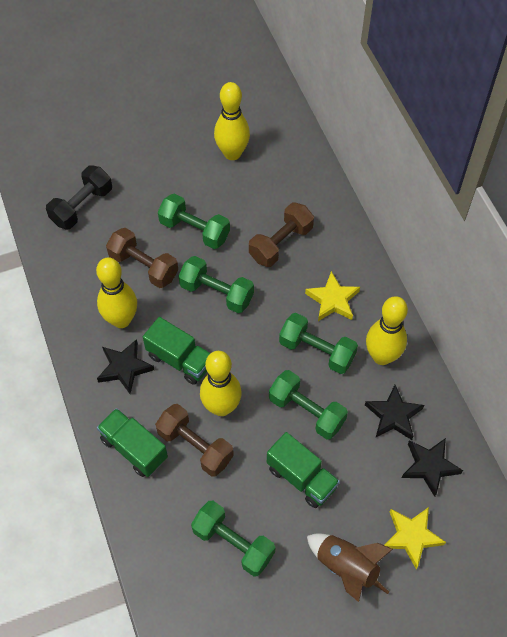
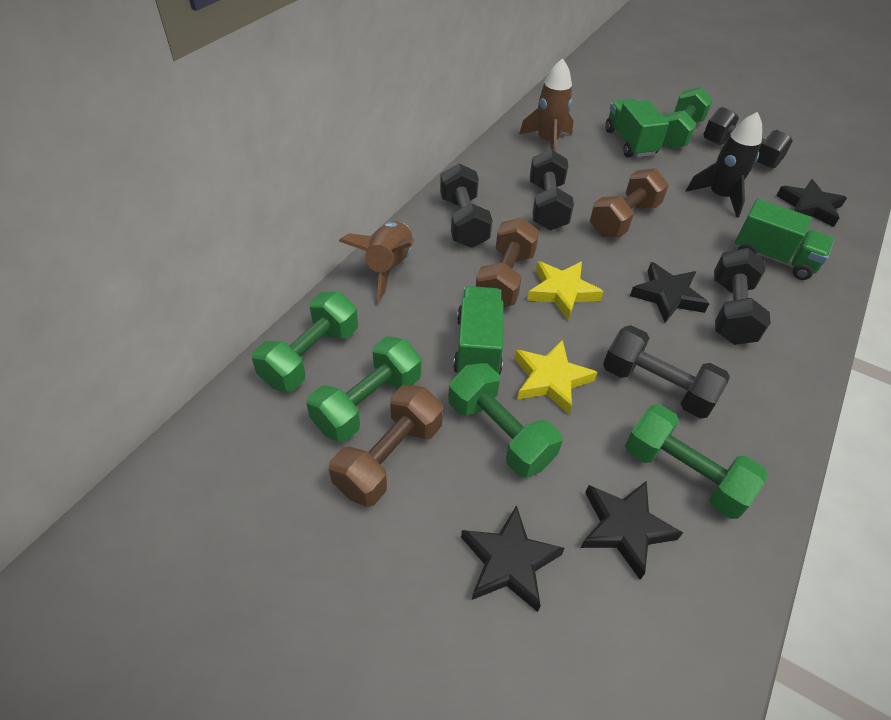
black dumbbell: [46,165,112,230] = 1 -> [440,163,492,248] [530,149,574,230] [603,325,730,419] [703,107,793,169] [714,248,771,345] = 5
black rocket: none = 0 -> [686,112,762,217] = 1
black star: [97,339,154,394] [365,385,424,440] [402,438,463,497] = 3 -> [461,505,565,612] [581,481,683,580] [630,262,710,323] [776,179,847,227] = 4
brown rocket: [307,533,393,602] = 1 -> [339,221,414,301] [519,58,573,151] = 2
yellow bowling pin: [96,257,137,328] [200,351,242,416] [214,82,250,160] [366,296,408,365] = 4 -> none = 0

